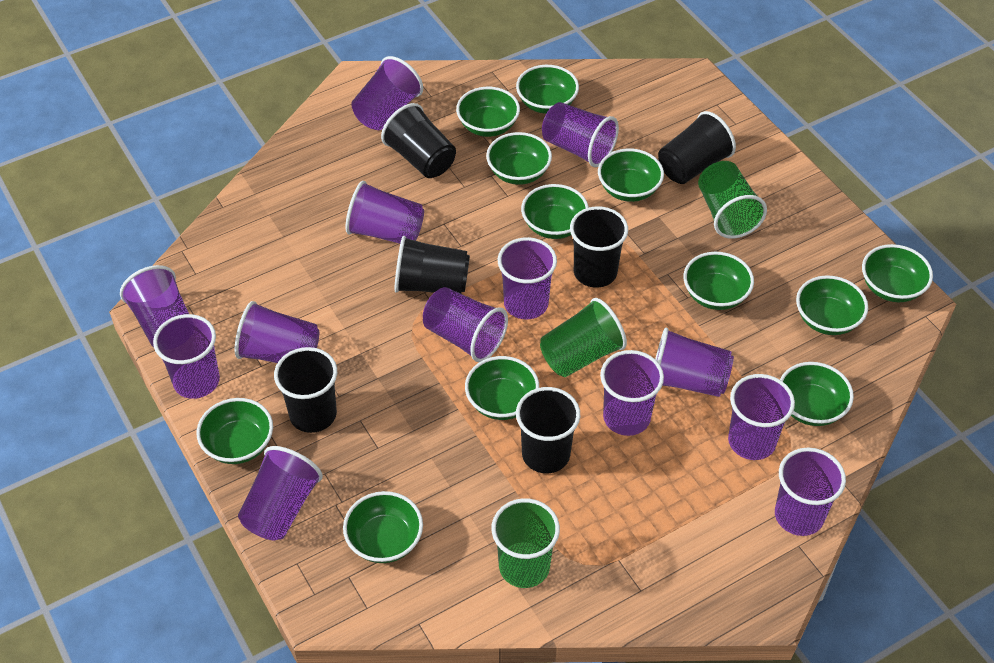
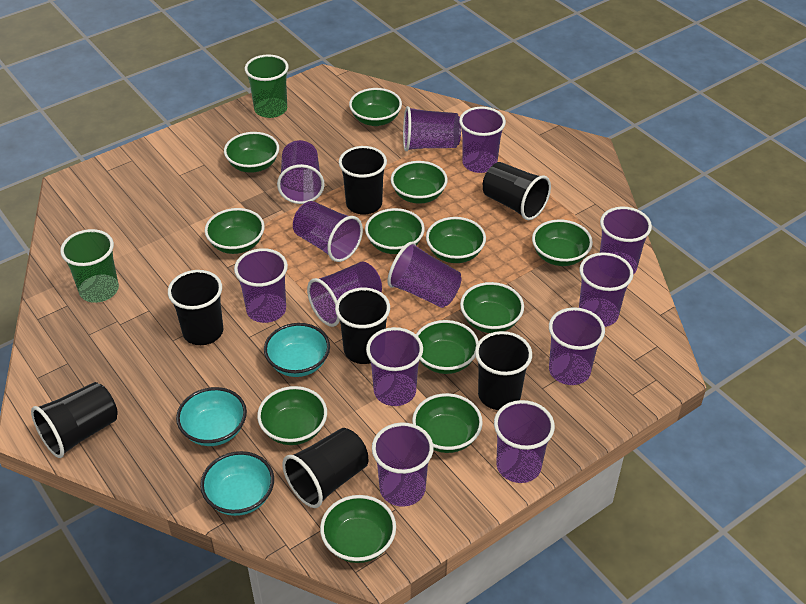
black cup: [274,347,337,433] [381,103,456,178] [395,236,470,294] [516,387,580,473] [570,206,628,288] [658,111,736,184] = 6 -> [31,382,118,458] [168,270,223,345] [283,428,368,508] [335,288,390,364] [339,146,387,214] [475,331,532,410] [483,162,551,220] = 7
green cup: [491,498,560,588] [540,298,627,377] [698,161,767,239] = 3 -> [60,229,119,303] [245,54,289,118] = 2
turquoise bowl: none = 0 -> [176,387,247,446] [200,451,274,516] [264,323,330,377] = 3

